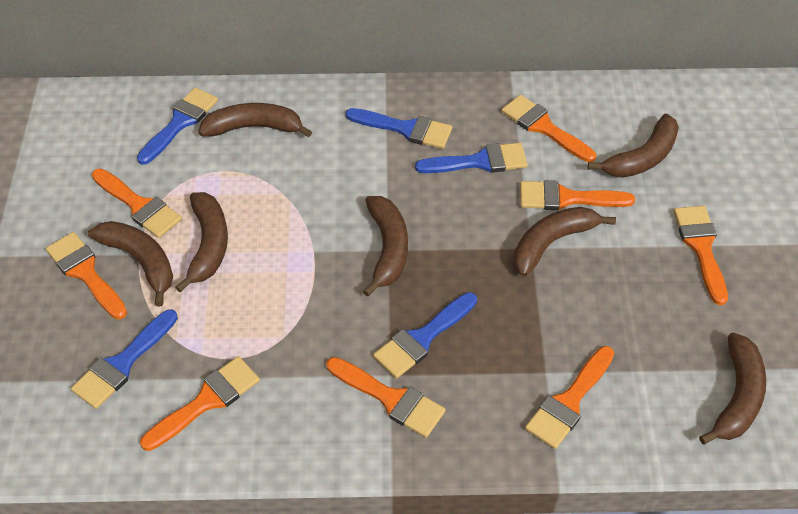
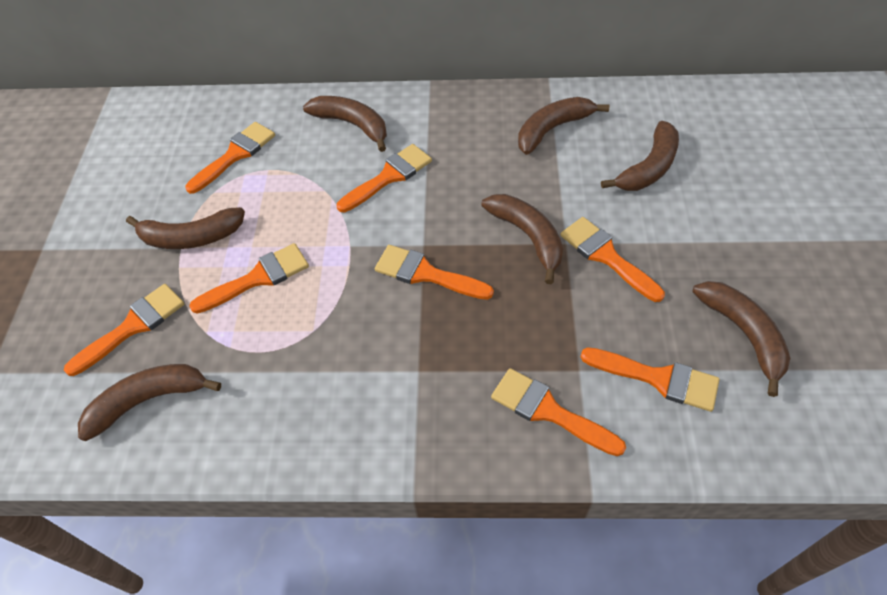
blue brush: [71,309,178,409] [137,87,218,165] [346,108,452,149] [373,292,477,378] [415,143,528,173] = 5 -> none = 0

